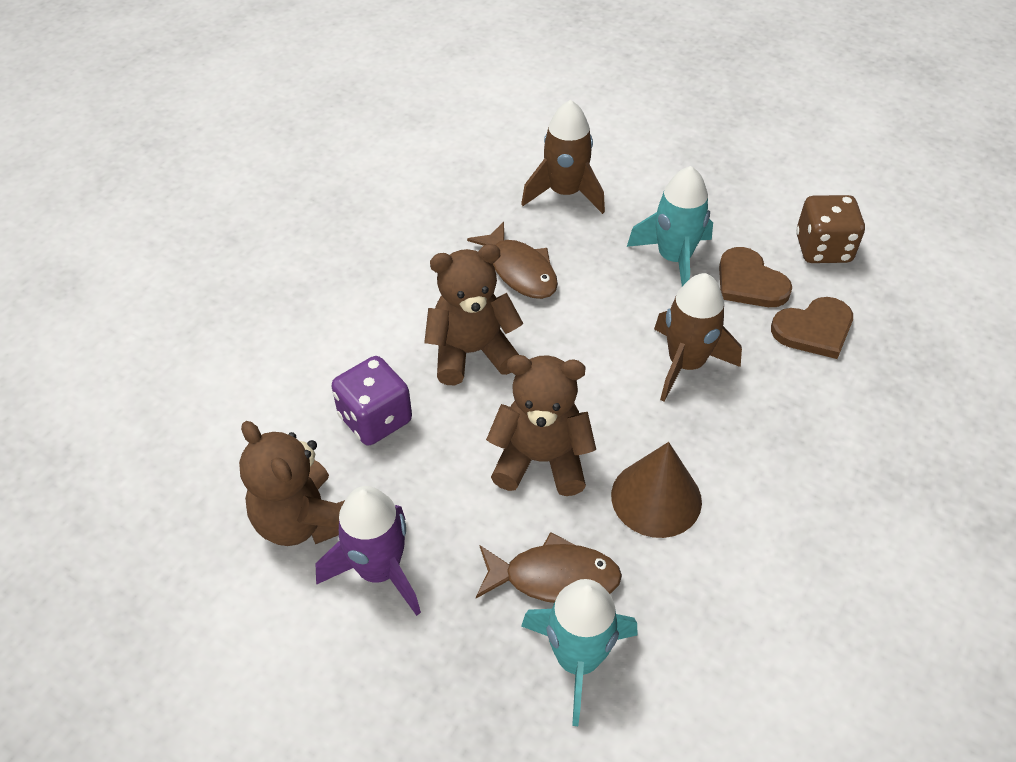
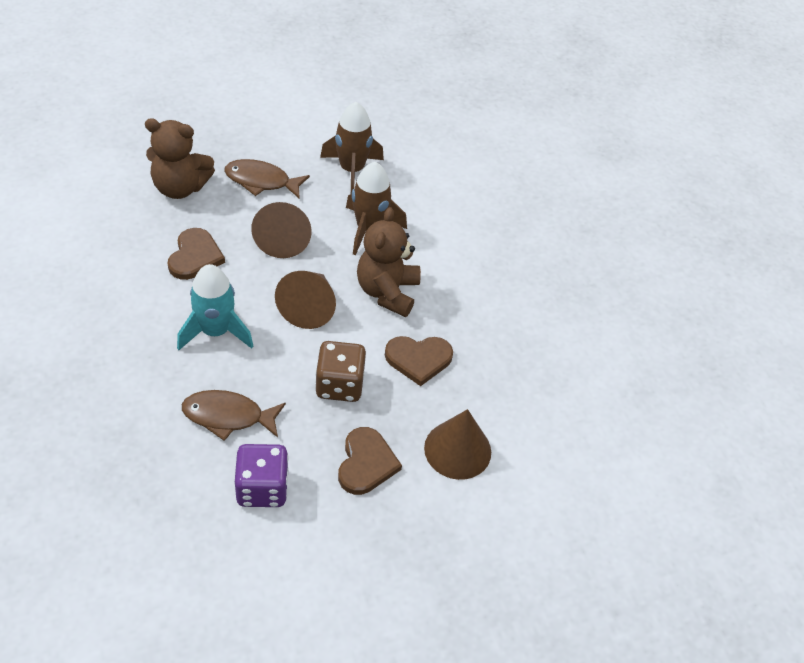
brown cone: [611,442,702,538] = 1 -> [251,202,312,258] [275,271,336,329] [424,409,491,480] = 3
brown heart: [719,247,792,307] [771,297,853,359] = 2 -> [168,228,225,280] [338,427,402,495] [385,336,453,386] = 3
brown teddy bear: [239,421,345,546] [424,244,524,385] [486,355,596,496] = 3 -> [145,118,215,199] [357,207,421,317] = 2
purple rocket: [316,486,421,616] = 1 -> none = 0
turquoise rocket: [521,579,638,726] [627,166,713,286] = 2 -> [177,264,253,350] = 1

